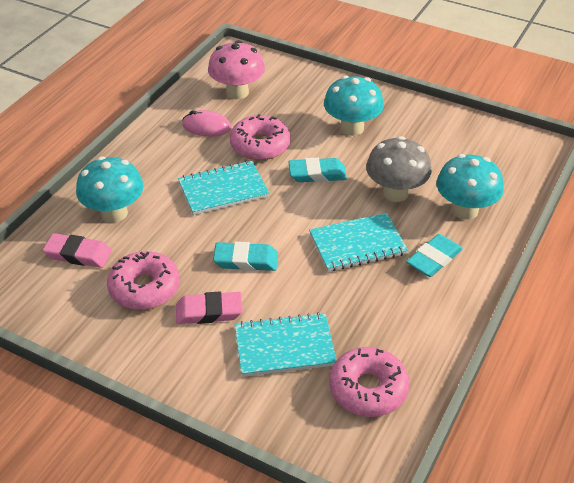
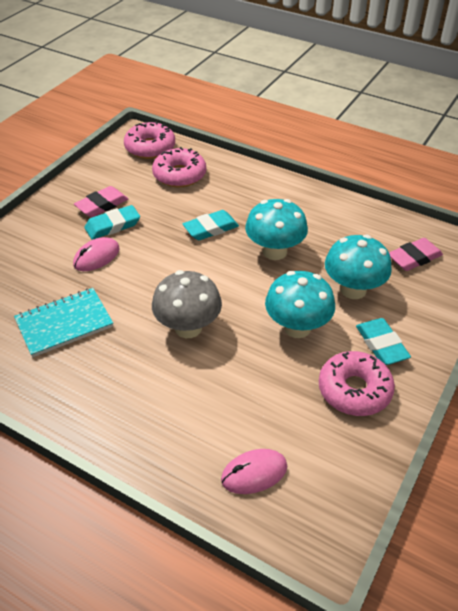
pink mouse: [182,110,231,136] = 1 -> [73,237,120,271] [221,449,287,494] = 2
pink mushroom: [208,40,265,99] = 1 -> none = 0
turquoise notebook: [178,161,269,215] [234,312,337,377] [309,213,408,272] = 3 -> [14,288,113,357] = 1

